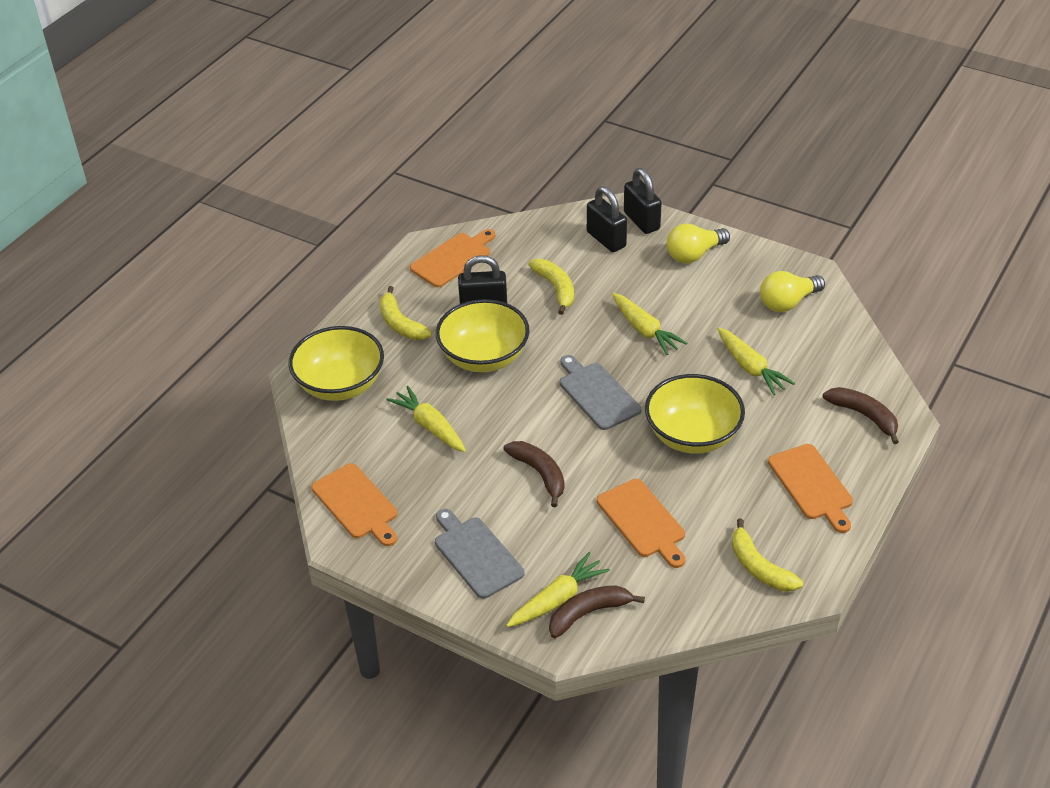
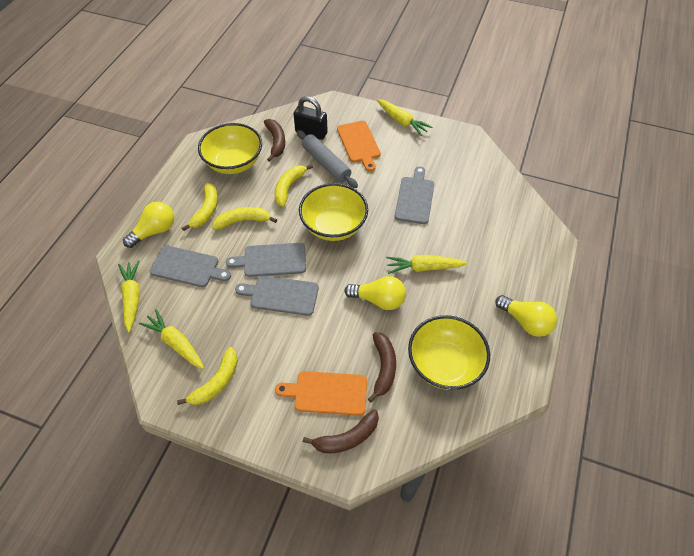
black padlock: [458,255,507,304] [587,186,627,252] [624,168,662,234] = 3 -> [294,96,328,140] = 1
grey cutting board: [435,509,525,599] [560,355,641,430] = 2 -> [150,246,231,287] [226,243,306,277] [235,275,319,316] [395,167,434,224] = 4
grey rolling pin: none = 0 -> [297,130,358,188] = 1
orange cutting board: [311,463,398,546] [410,229,496,287] [597,479,685,568] [768,444,853,533] = 4 -> [275,371,367,416] [337,121,381,172] = 2
yellow banana: [380,286,432,340] [528,259,574,315] [732,519,803,591] = 3 -> [177,347,238,405] [182,183,218,231] [212,207,277,230] [275,164,313,207] = 4
yellow light bulb: [667,224,730,263] [760,271,825,312] = 2 -> [123,202,174,248] [344,276,406,310] [495,295,557,337] = 3

